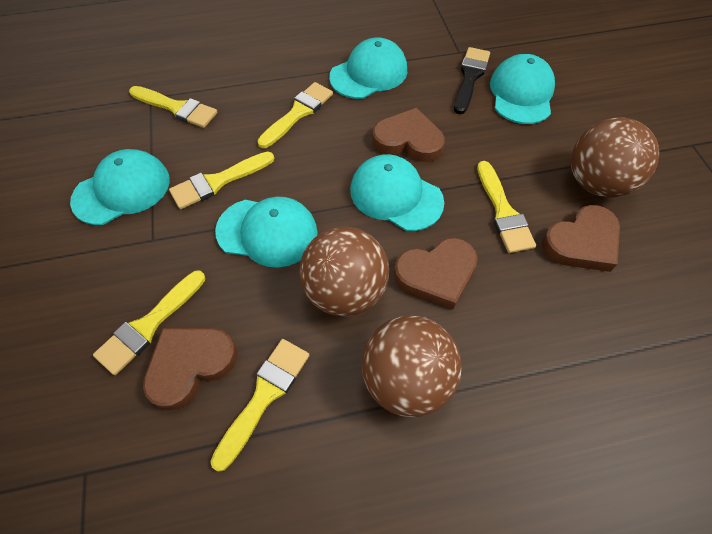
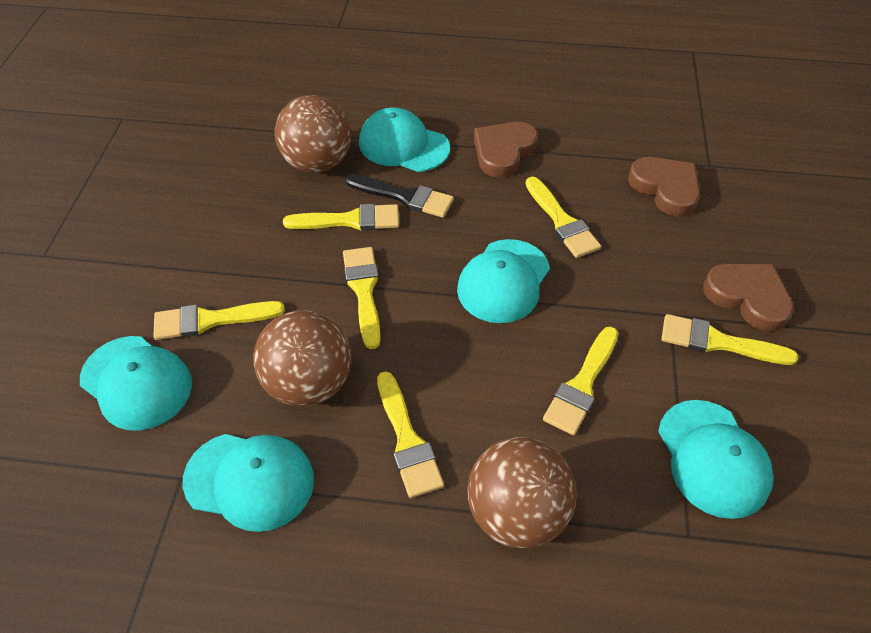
brown heart: [143,328,237,410] [372,108,445,162] [394,238,478,309] [542,205,620,272] = 4 -> [474,122,538,178] [628,157,700,216] [703,264,794,331] = 3
yellow brush: [93,271,205,375] [129,86,218,128] [169,152,274,209] [210,339,310,472] [257,82,333,148] [477,161,536,253] = 6 -> [153,301,285,340] [283,204,399,231] [343,247,381,349] [377,371,444,498] [526,177,601,258] [543,327,618,435] [661,314,798,365] = 7

